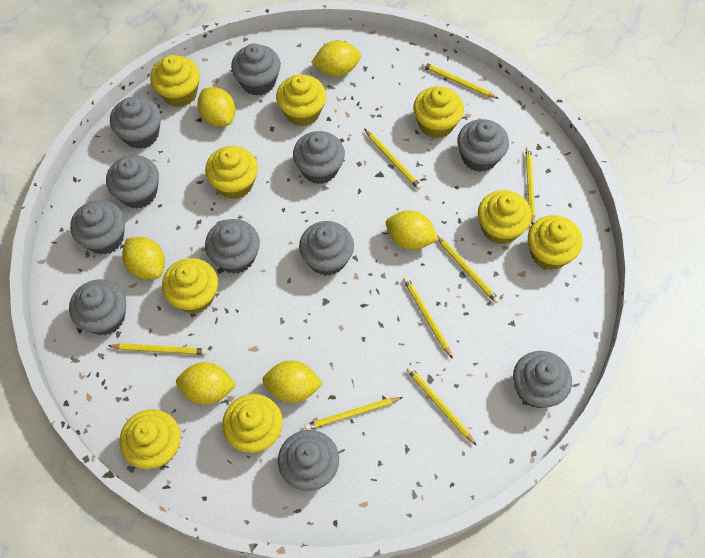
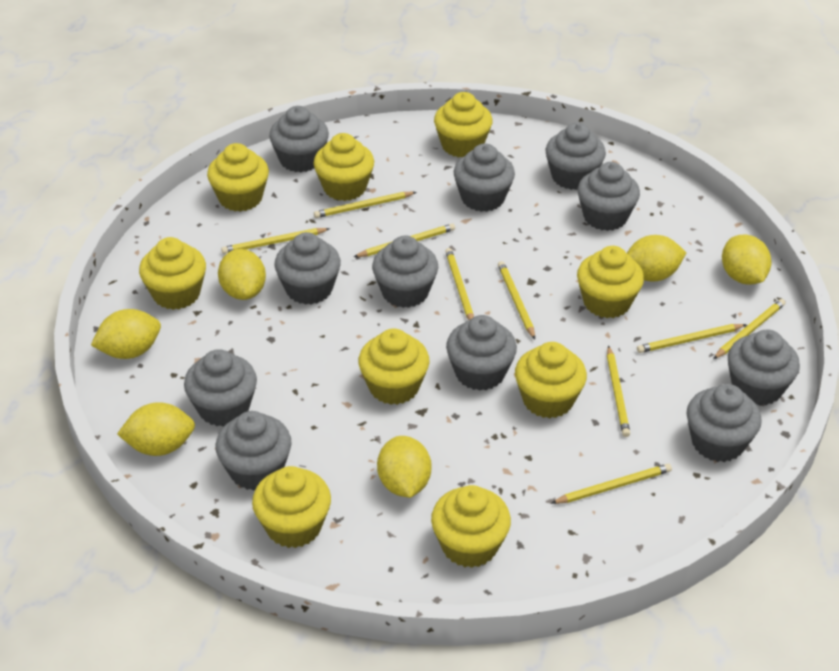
yellow pencil: [108,343,207,355] [304,397,403,430] [364,129,422,190] [403,277,453,359] [407,366,476,445] [422,62,499,99] [437,235,500,303] [526,147,535,225] = 8 -> [221,228,330,254] [314,192,416,218] [354,223,455,257] [445,248,474,320] [498,261,535,339] [551,464,672,504] [607,345,630,437] [637,324,747,353] [713,299,785,359] = 9

